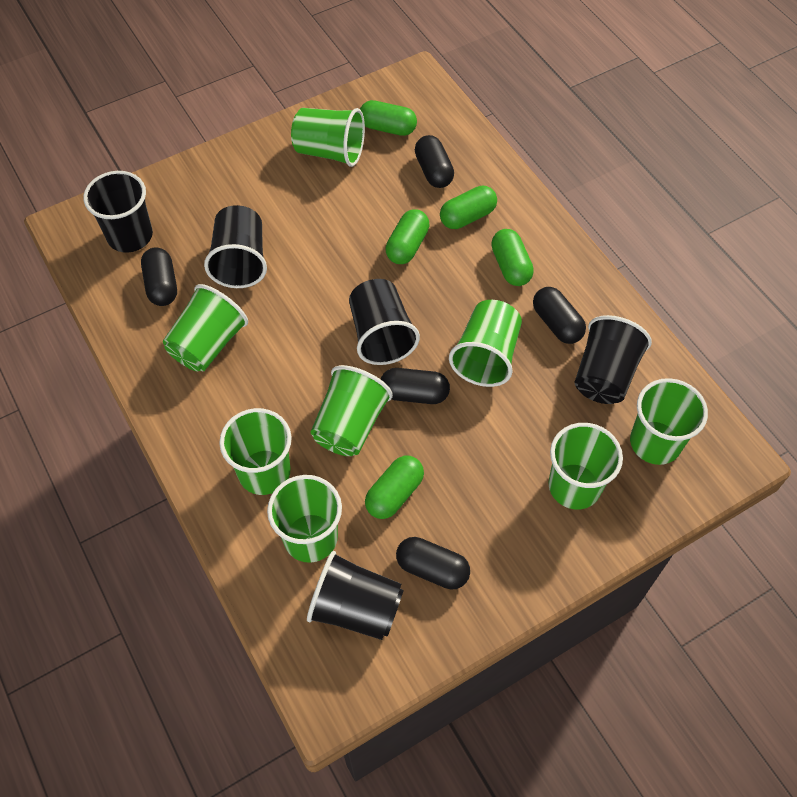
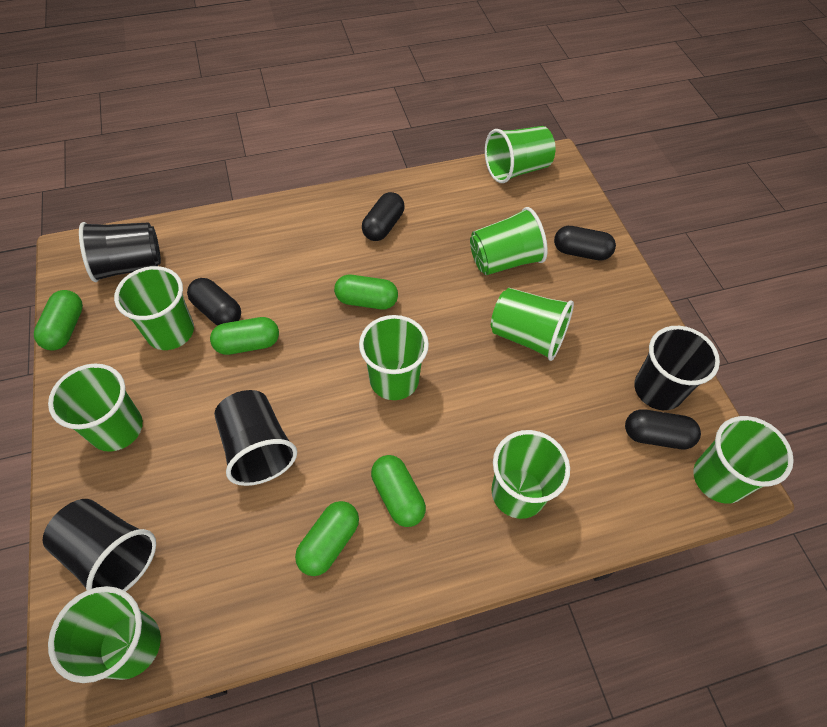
black capsule: [141,247,177,306] [381,368,450,404] [396,537,470,590] [415,135,454,188] [533,287,586,344] = 5 -> [187,278,241,326] [362,192,405,241] [554,226,616,260] [625,410,701,449] = 4
black cup: [83,171,153,253] [204,205,267,288] [307,551,404,640] [349,279,420,365] [574,315,652,404] = 5 -> [43,499,156,591] [79,222,161,282] [214,390,297,486] [634,326,720,410] = 4
green cup: [163,284,248,371] [219,408,292,495] [267,475,342,563] [291,108,365,167] [311,365,393,456] [449,300,522,387] [548,423,623,509] [630,378,708,465] = 8 -> [48,363,143,452] [48,586,161,683] [114,266,194,350] [359,315,429,400] [470,207,548,275] [485,126,556,183] [491,288,574,361] [491,430,570,519] [693,416,794,504] = 9

